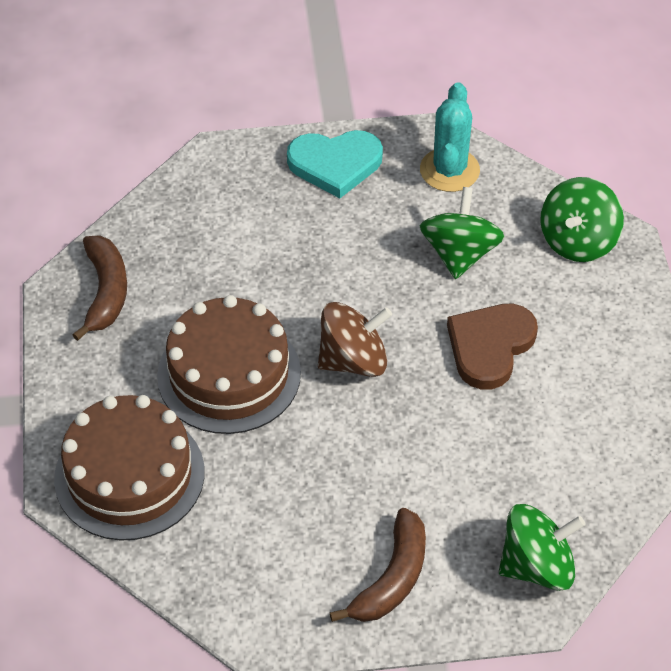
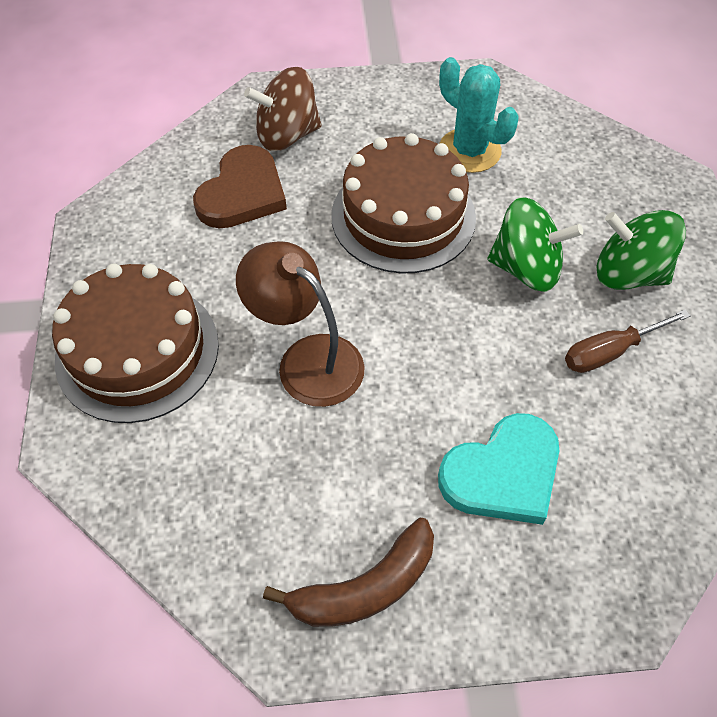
brown banana: [72,235,127,341] [330,508,426,622] = 2 -> [263,518,434,627] = 1
brown lamp: none = 0 -> [236,241,365,407] = 1
brown screwdriver: none = 0 -> [565,310,690,373] = 1
green spinning top: [420,187,505,279] [499,504,586,591] [540,177,624,262] = 3 -> [487,197,583,292] [596,210,686,290] = 2

